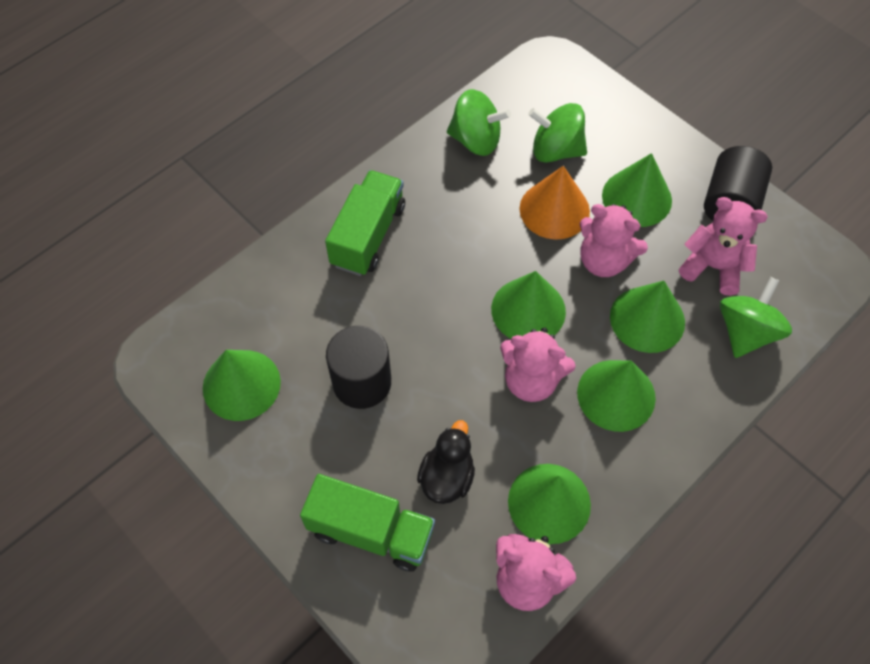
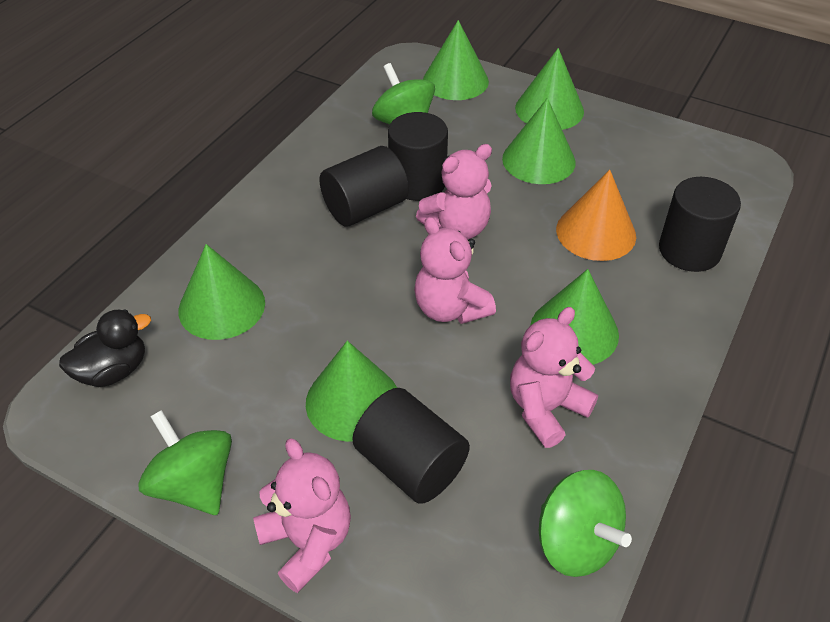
black cylinder: [326,326,391,409] [704,146,772,221] = 2 -> [319,146,409,227] [352,388,470,504] [388,112,448,201] [659,177,741,272] = 4
green truck: [300,474,435,572] [325,170,405,276] = 2 -> none = 0

